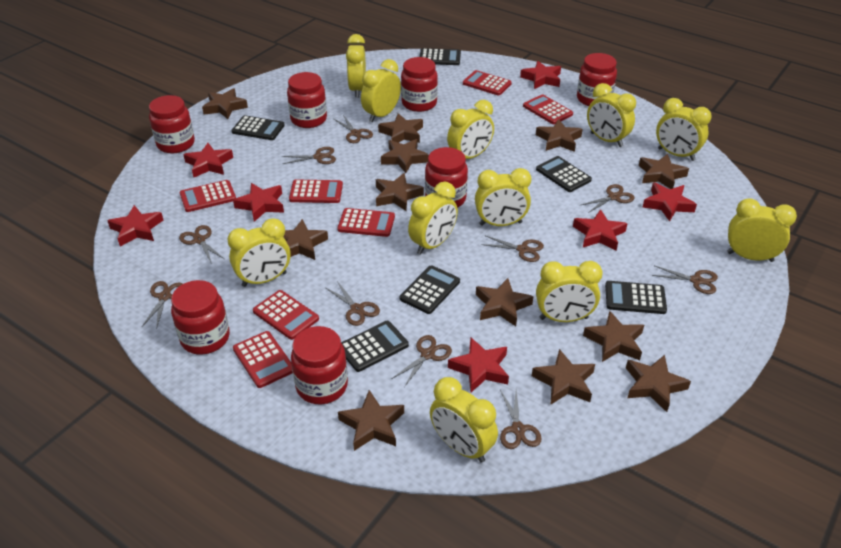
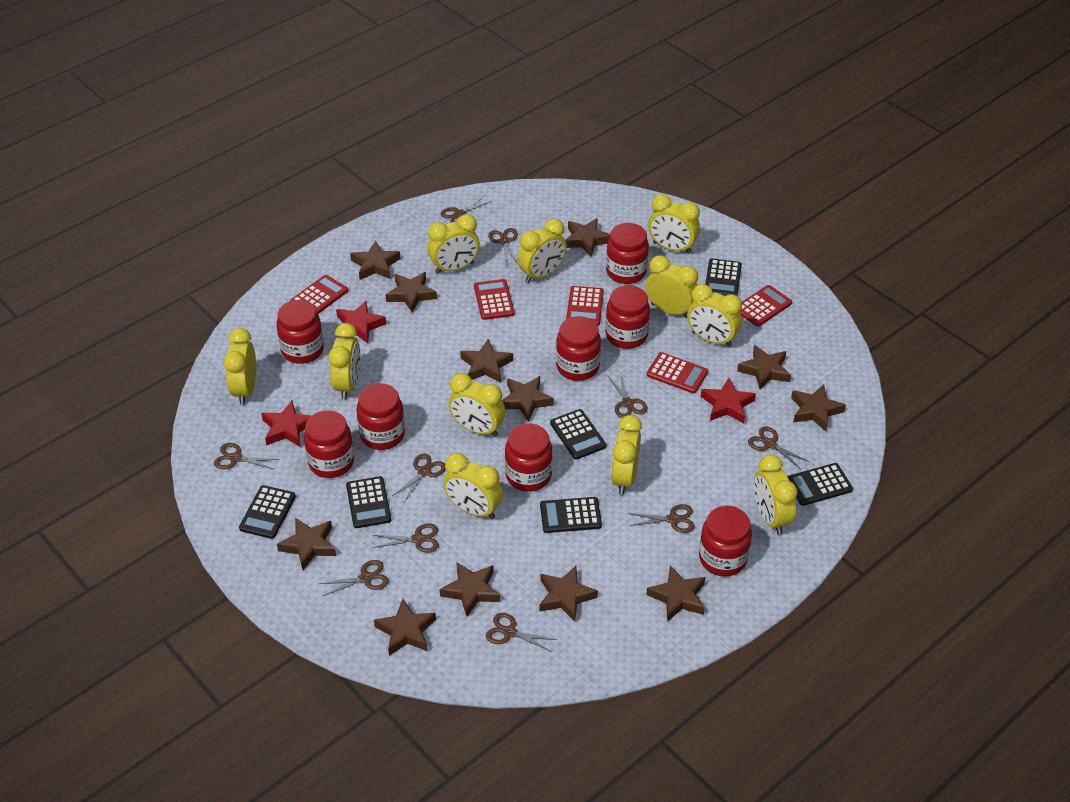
red calculator: [180,180,236,212] [233,331,293,388] [253,290,319,340] [289,179,343,203] [337,208,395,237] [463,70,512,95] [523,94,573,124] = 7 -> [290,275,348,314] [474,279,514,320] [566,286,604,326] [647,352,708,393] [740,285,792,327] = 5
red jar: [149,95,195,153] [171,280,230,355] [287,72,327,128] [291,326,348,404] [401,57,438,112] [425,147,468,208] [577,53,617,106] = 7 -> [276,300,324,364] [304,410,354,478] [356,383,405,450] [505,423,553,492] [556,316,601,381] [605,285,650,349] [606,223,649,284] [699,506,752,576] = 8
red star: [107,205,163,247] [183,143,233,177] [233,183,284,222] [448,338,509,392] [520,61,561,89] [573,209,628,251] [643,182,697,222] = 7 -> [261,401,312,447] [336,301,386,343] [701,378,756,423] = 3

